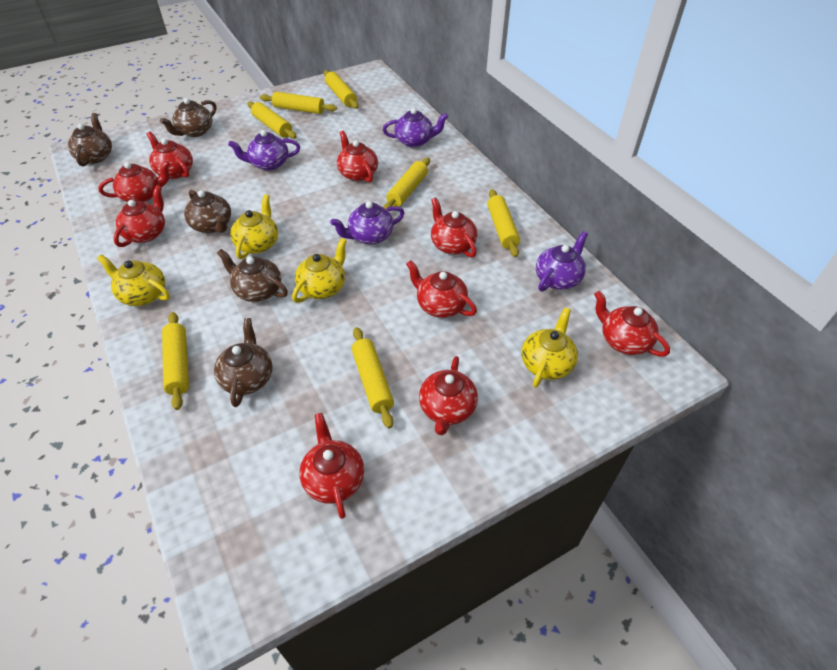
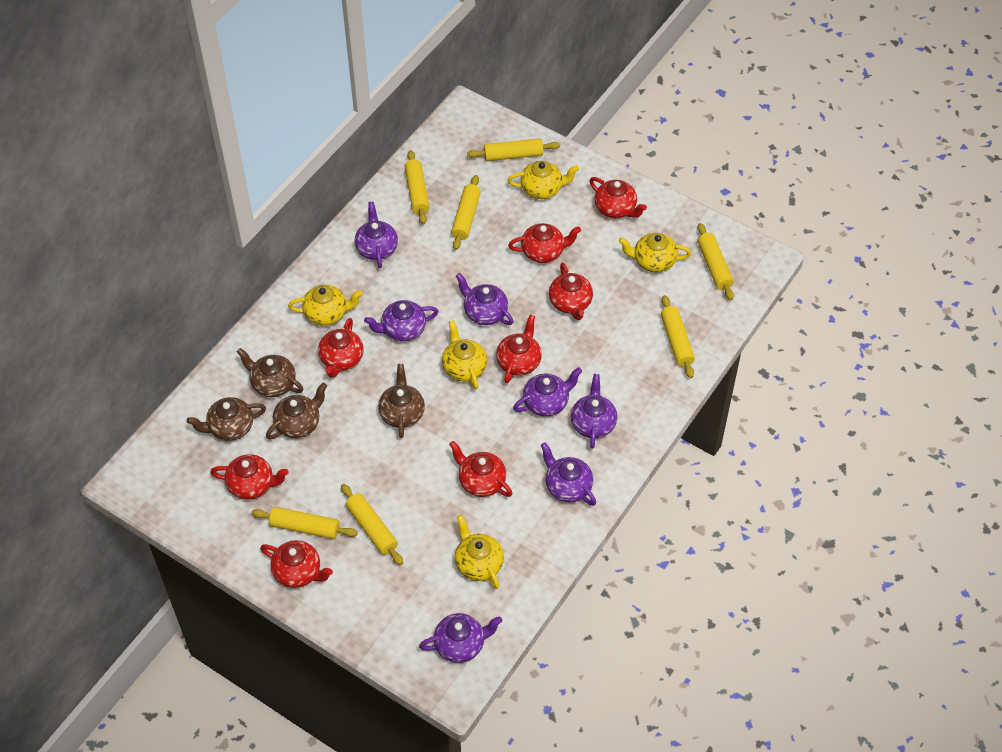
brown teapot: [68,113,112,166] [160,98,216,137] [184,190,231,233] [214,318,272,407] [217,249,288,302] = 5 -> [187,397,266,441] [237,348,304,397] [266,383,327,439] [378,364,425,438] = 4
purple teapot: [228,130,300,171] [330,201,404,245] [383,108,448,148] [536,231,588,291] = 4 -> [355,202,398,268] [364,300,439,342] [419,613,502,663] [456,273,513,325] [513,367,582,417] [541,443,596,506] [571,374,617,449] = 7
red teapot: [99,161,170,203] [113,185,165,247] [147,132,193,179] [299,413,364,519] [337,131,378,183] [406,260,477,318] [419,356,478,435] [431,197,477,258] [594,291,670,357] = 9 -> [210,454,289,499] [260,540,333,588] [318,318,364,378] [449,441,512,497] [496,315,542,383] [508,223,581,263] [549,263,593,320] [589,177,647,218] = 8
yellow teapot: [97,254,170,306] [230,194,278,259] [292,238,347,303] [521,308,578,388] = 4 -> [288,285,363,326] [442,320,487,389] [455,515,504,589] [508,161,579,199] [619,233,692,273] = 5

